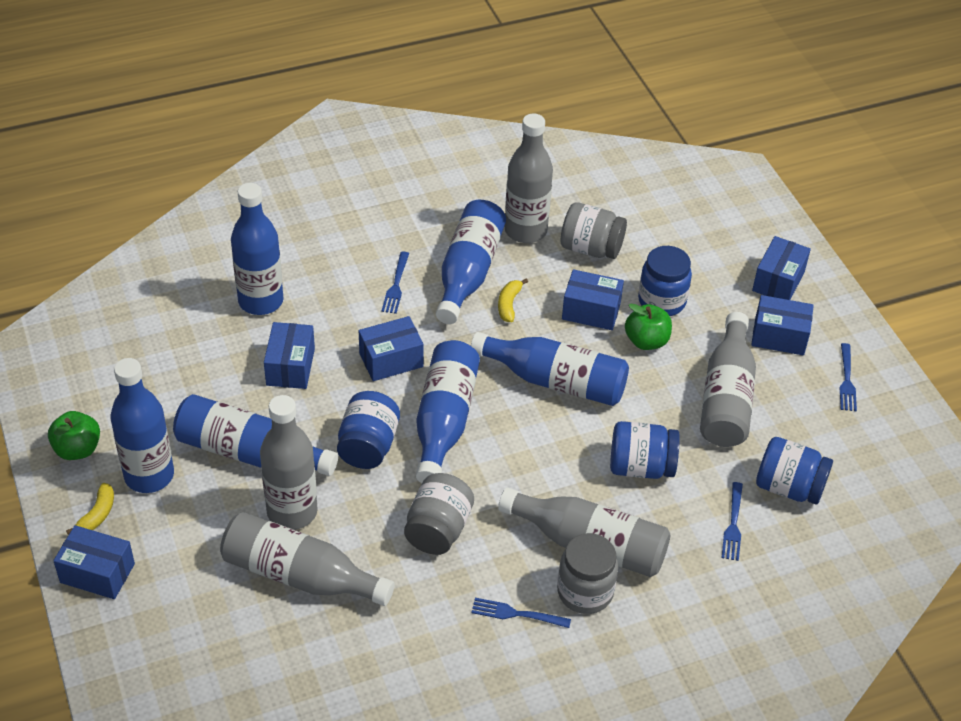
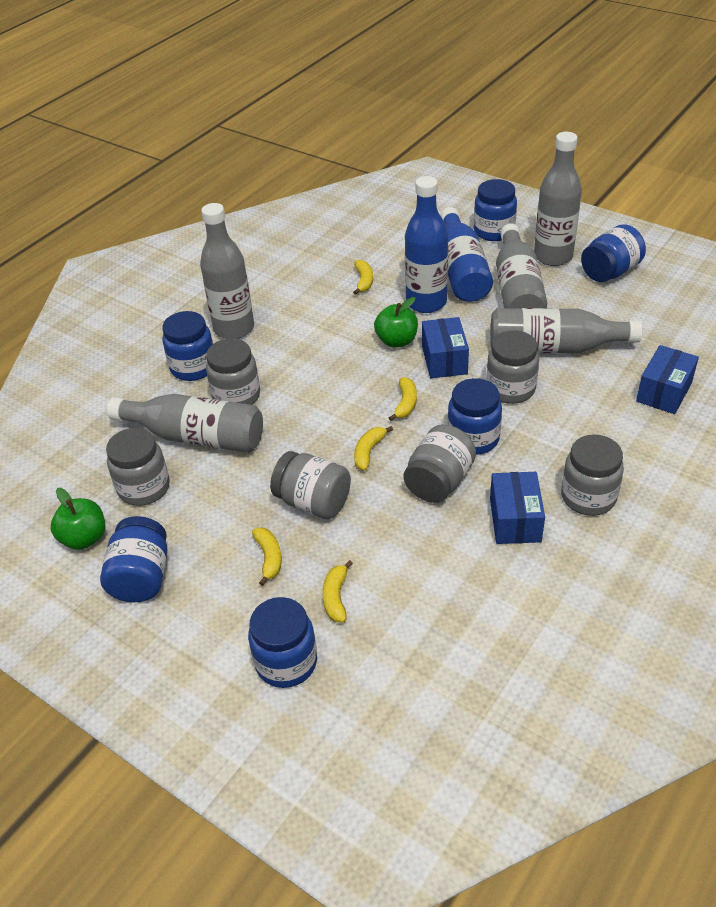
blue bottle: [111,358,174,493] [173,394,338,476] [231,183,284,315] [416,340,480,483] [436,200,506,324] [471,332,629,406] = 6 -> [405,176,448,313] [441,207,493,302] = 2
blue box: [53,525,135,599] [264,322,315,389] [359,316,424,381] [562,269,624,330] [751,295,814,355] [752,236,811,300] = 6 -> [422,317,469,378] [490,472,545,544] [636,345,699,414] = 3
blue fork: [382,251,409,314] [471,598,571,628] [722,482,743,561] [840,343,857,411] = 4 -> none = 0
blue jar: [337,391,400,469] [610,421,680,479] [638,246,692,316] [756,437,833,505] = 4 -> [100,516,167,602] [162,311,213,381] [248,597,317,688] [447,378,502,455] [474,179,517,241] [581,224,646,282] = 6
grey jar: [404,473,474,555] [557,533,618,614] [561,202,627,259] = 3 -> [106,428,170,506] [206,338,260,405] [270,451,351,519] [404,425,476,503] [486,330,539,404] [561,434,624,516] = 6
yellow banana: [66,483,114,535] [498,279,528,322] = 2 -> [252,527,282,586] [322,560,353,622] [353,260,373,295] [354,426,393,470] [389,377,417,421] = 5

